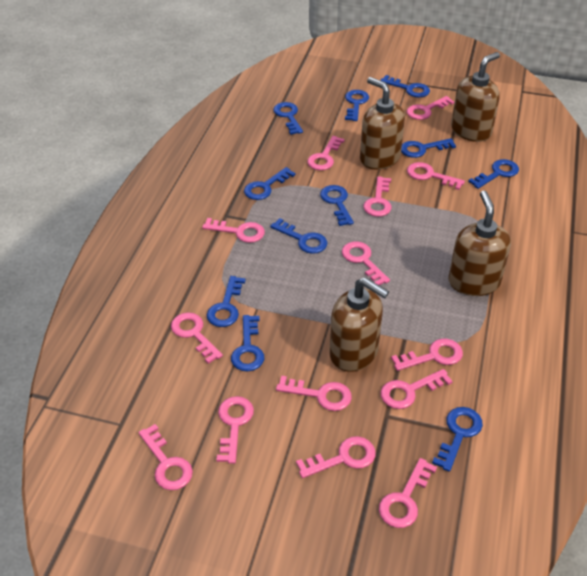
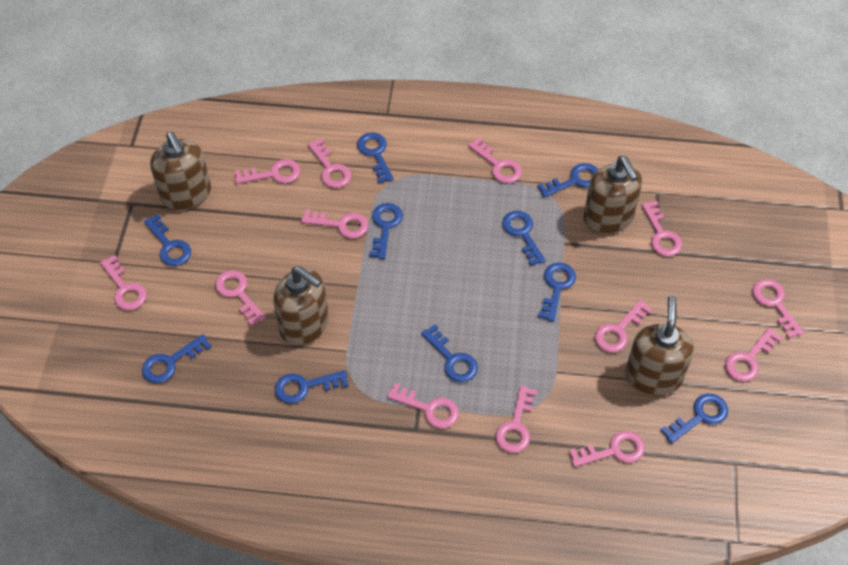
blue key: [207,276,245,327] [231,315,264,371] [244,167,296,200] [270,218,327,254] [273,102,303,135] [320,185,354,226] [345,90,369,121] [380,75,430,98] [401,138,456,158] [432,407,483,472] [468,159,519,189] = 11 -> [142,334,211,383] [144,214,191,266] [275,370,348,404] [357,132,394,184] [369,203,403,259] [421,324,478,382] [502,211,546,266] [537,163,598,198] [538,262,576,322] [661,394,728,443] = 10
pink key: [138,424,193,490] [171,312,223,364] [202,218,265,243] [217,396,254,464] [276,376,352,411] [296,436,376,478] [307,136,345,170] [342,241,390,285] [363,176,392,217] [379,458,437,528] [381,369,453,409] [391,339,463,371] [407,96,455,120] [407,162,465,190] = 14 -> [100,255,147,310] [215,270,265,325] [235,159,300,184] [301,209,368,238] [308,138,351,188] [387,383,459,428] [468,137,522,183] [495,386,537,453] [569,431,645,467] [595,300,653,352] [642,201,682,257] [725,328,782,382] [752,279,804,339] = 13

